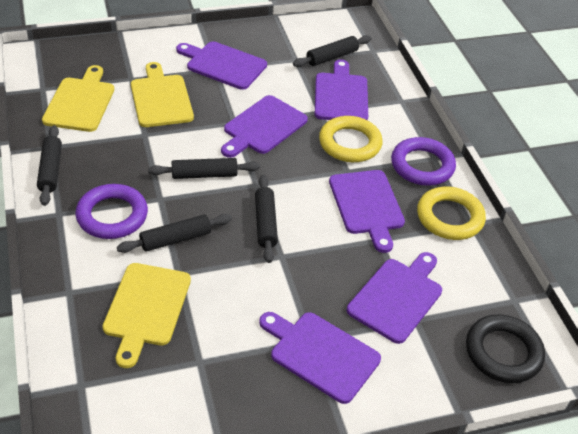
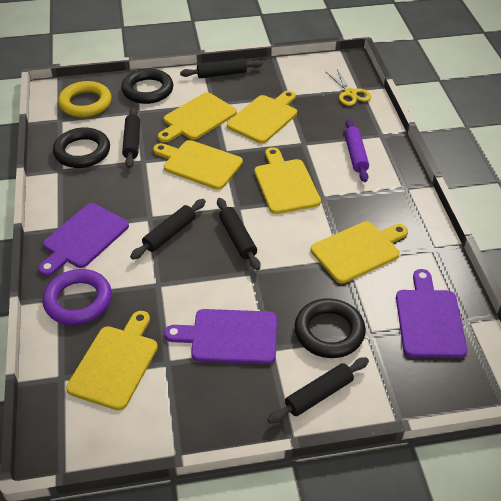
black ring: [466,314,545,383] = 1 -> [53,127,110,168] [121,69,173,104] [294,298,366,358] = 3
purple cutting board: [176,42,267,90] [221,95,308,158] [259,312,381,404] [315,59,368,120] [329,170,405,253] [347,252,442,344] = 6 -> [38,203,129,276] [164,309,277,364] [396,269,467,358] = 3
purple ring: [75,184,148,239] [391,137,456,186] = 2 -> [43,269,112,325] = 1
purple rolling pin: none = 0 -> [344,119,369,182] = 1
yellow cutting board: [42,65,114,132] [102,263,191,368] [131,62,194,127] = 3 -> [66,311,158,411] [153,140,243,190] [158,92,237,142] [227,91,297,143] [254,147,321,214] [311,221,408,284] = 6
yellow ring: [319,116,382,162] [417,187,486,240] = 2 -> [58,81,112,117] = 1
yellow scissors: none = 0 -> [326,69,371,106] = 1

